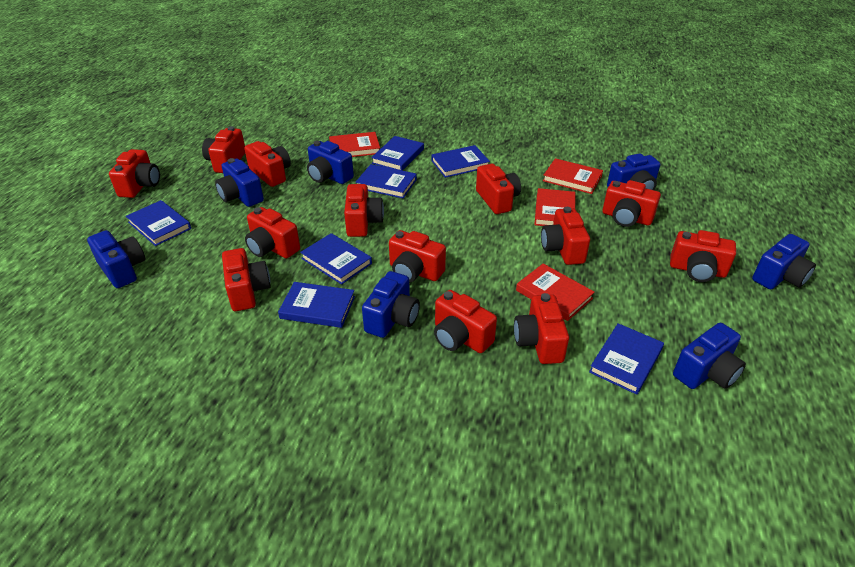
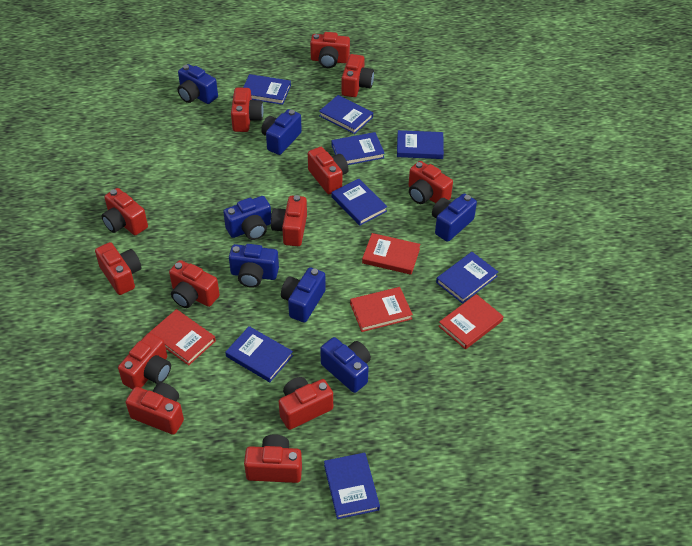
blue book: [126,200,191,246] [278,282,355,328] [300,233,372,285] [356,164,417,198] [371,136,424,171] [431,145,490,178] [589,323,664,395] = 7 -> [225,326,293,382] [243,74,291,105] [319,95,373,134] [324,452,380,519] [331,132,385,165] [331,178,387,226] [397,130,444,159] [436,252,498,304] = 8

